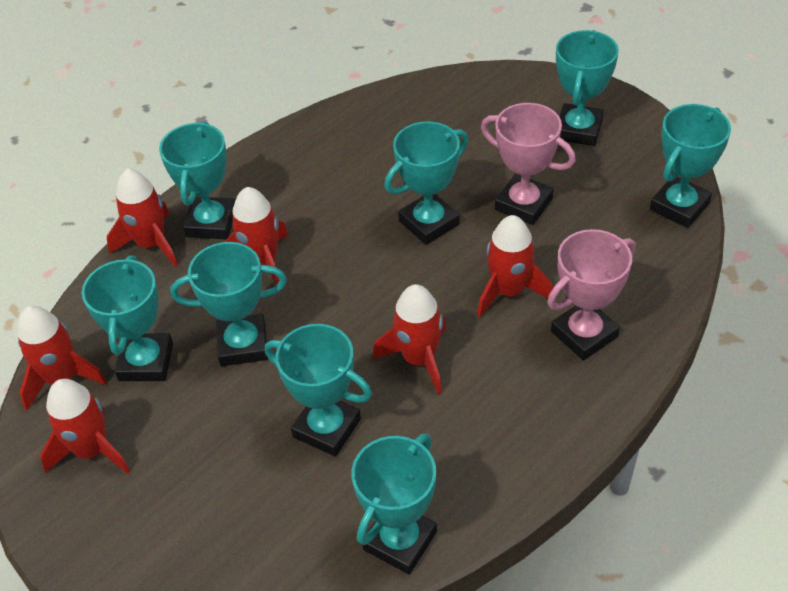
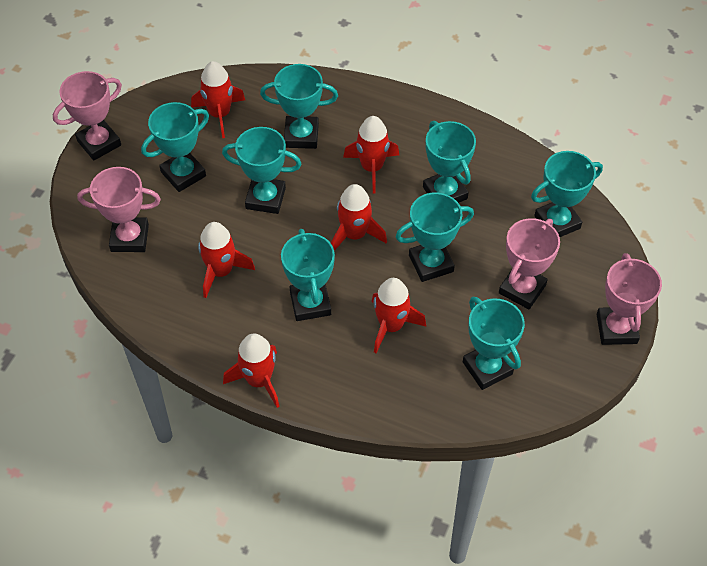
pink trophy: [481,103,576,225] [547,229,636,360] = 2 -> [53,71,122,160] [77,167,161,252] [499,218,560,309] [597,253,662,345] = 4

